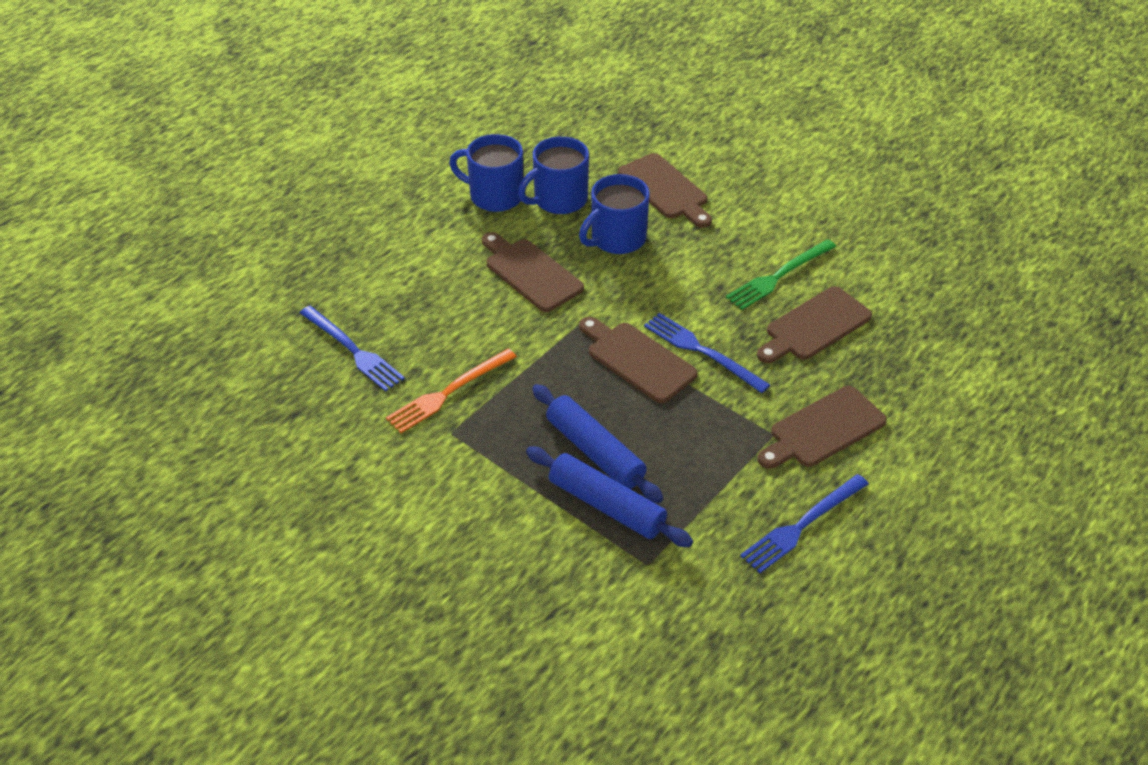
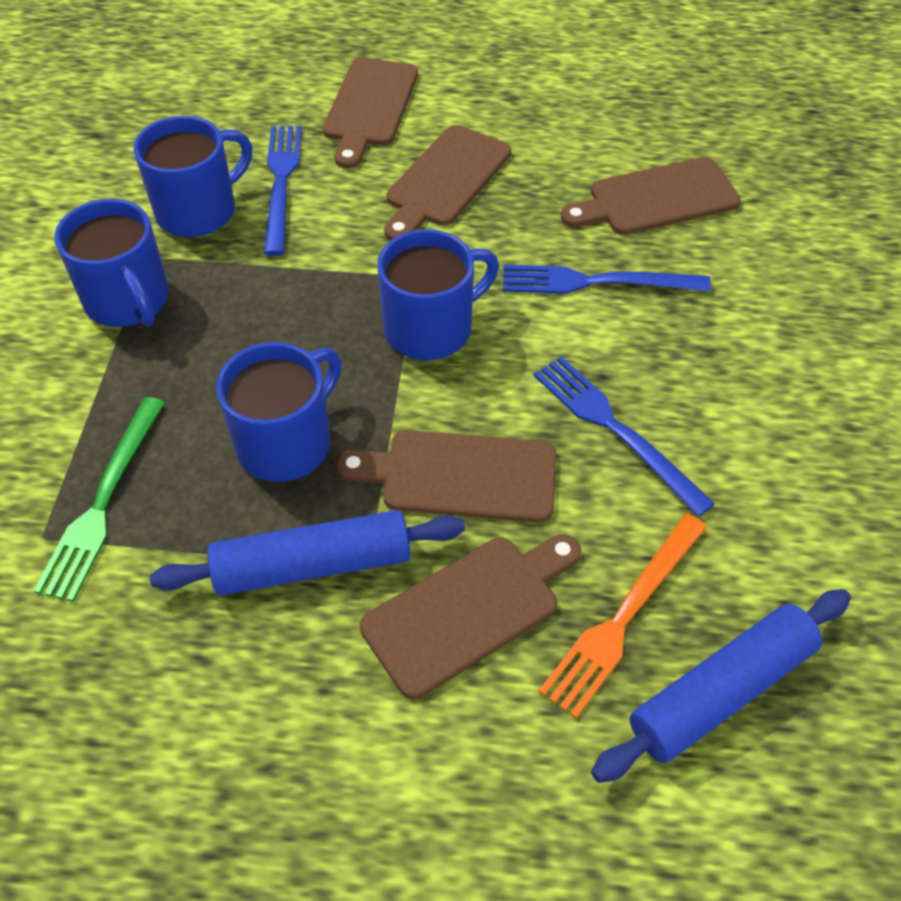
blue mug: [449,134,523,212] [518,136,589,214] [579,174,650,254] = 3 -> [54,199,169,327] [133,116,252,237] [216,342,342,482] [377,229,499,360] = 4

